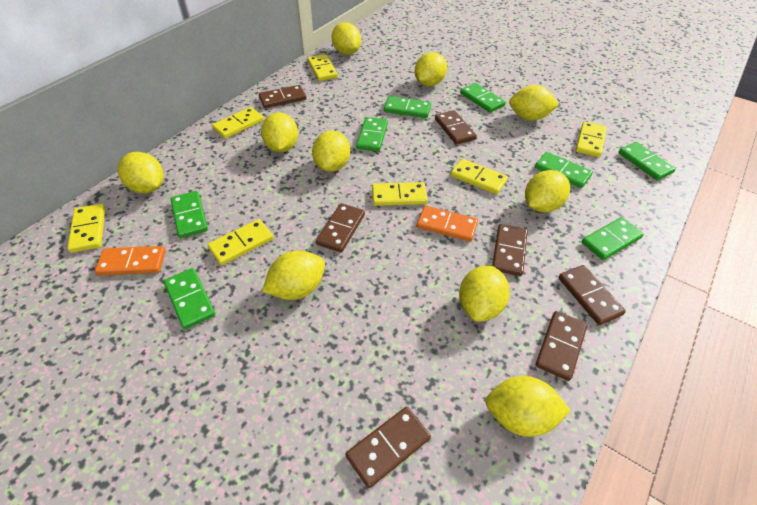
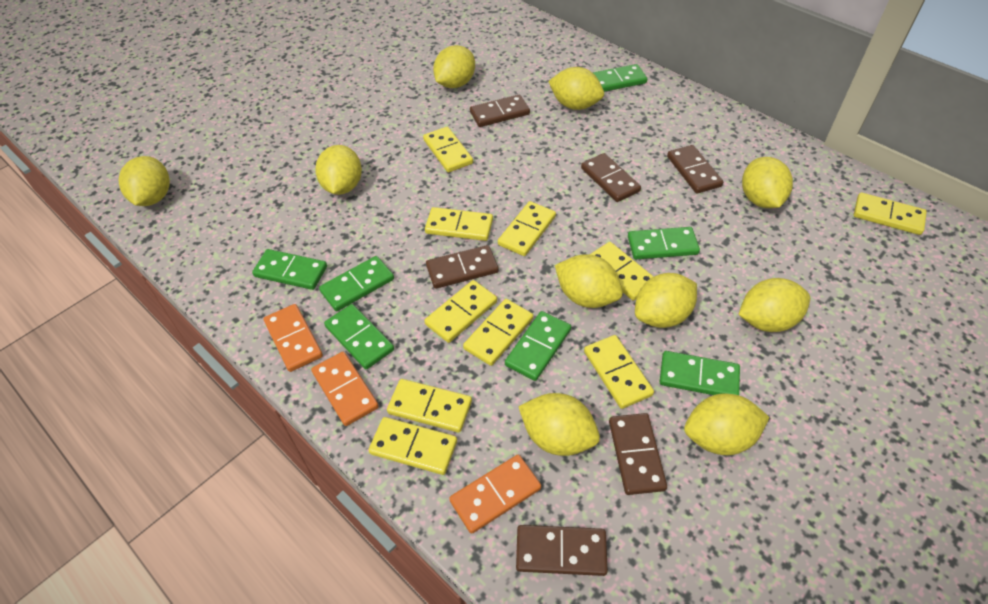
brown domino: [259,85,307,108] [316,203,365,253] [346,407,431,488] [435,110,477,145] [492,224,528,276] [536,311,587,381] [558,265,626,325] = 7 -> [426,245,499,289] [470,95,530,127] [516,525,608,576] [581,153,641,202] [609,413,667,495] [667,145,723,193] = 6
green domino: [164,268,216,329] [171,191,208,238] [356,117,388,152] [384,96,431,118] [460,83,506,113] [535,152,593,188] [582,217,644,260] [618,142,676,180] = 8 -> [252,249,327,290] [319,256,394,311] [324,304,394,369] [505,311,571,381] [593,64,647,92] [628,227,700,259] [660,351,740,395] = 7
orange domino: [95,246,166,275] [417,205,478,242] = 2 -> [263,304,323,372] [311,352,379,426] [449,455,541,534] = 3
yellow domino: [67,204,106,253] [207,219,274,265] [212,107,264,139] [308,54,338,81] [372,182,427,206] [451,159,508,194] [576,121,607,157] = 7 -> [369,417,457,475] [387,379,472,433] [423,127,473,173] [424,280,497,343] [425,207,493,241] [463,299,533,366] [498,201,556,256] [584,335,654,409] [589,242,654,301] [854,192,927,235] = 10

